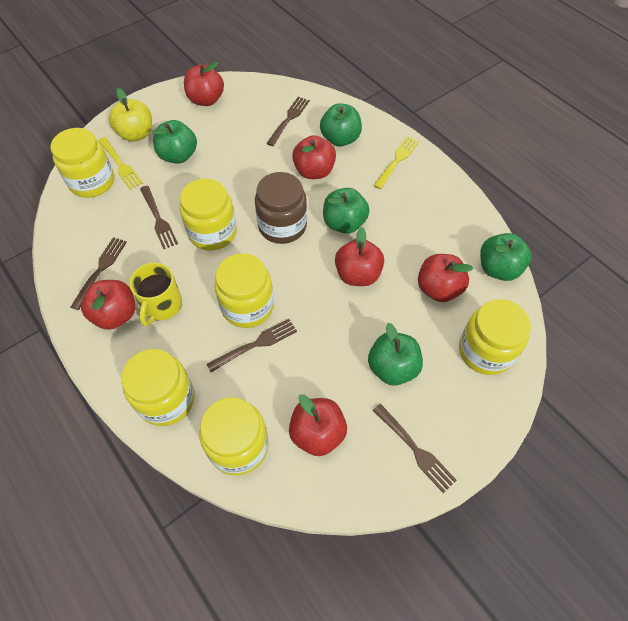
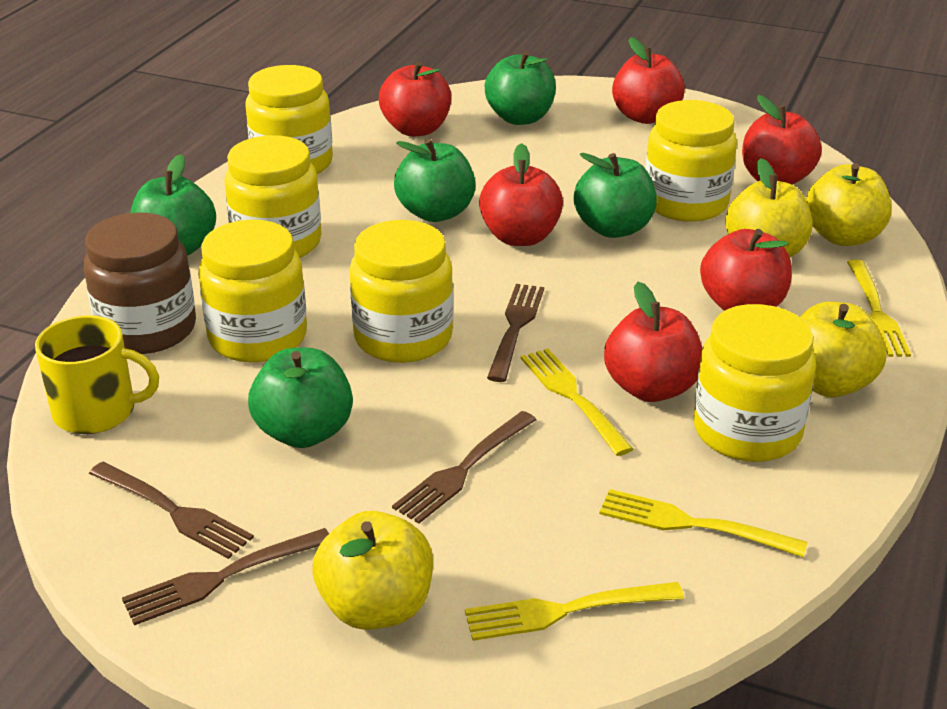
brown fork: [71,237,127,310] [140,186,178,249] [206,319,297,372] [267,97,310,146] [373,404,457,493] = 5 -> [89,462,254,559] [122,528,329,625] [392,411,536,524] [487,284,544,382] = 4
yellow apple: [109,88,152,142] = 1 -> [313,511,433,630] [725,158,812,257] [800,302,887,397] [806,163,892,246] = 4
yellow fork: [98,137,143,190] [373,136,419,189] = 2 -> [465,582,684,641] [521,348,633,456] [599,489,807,557] [847,259,911,357] = 4

